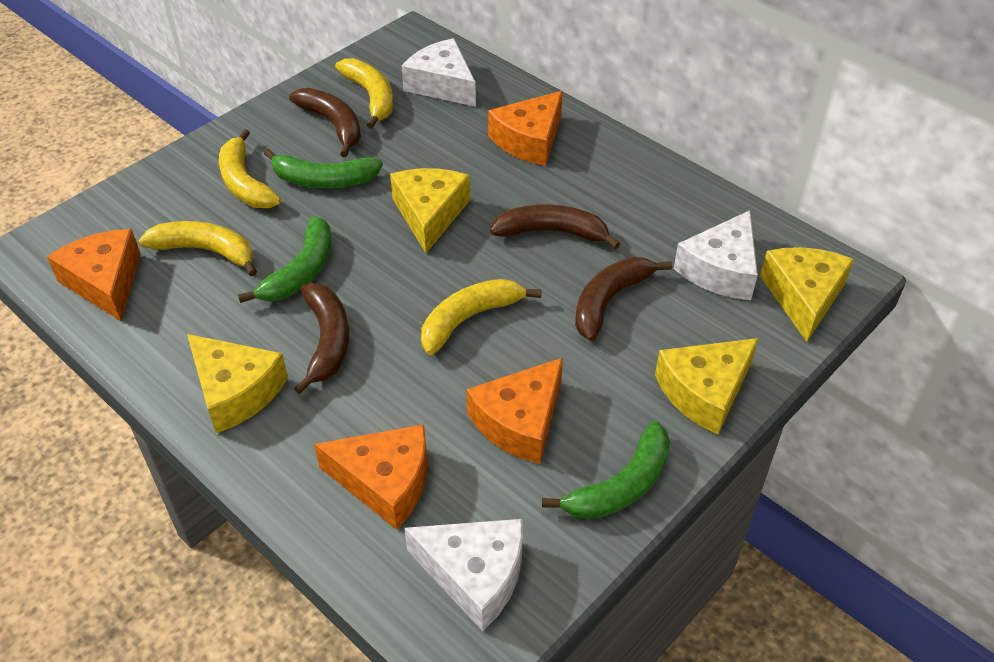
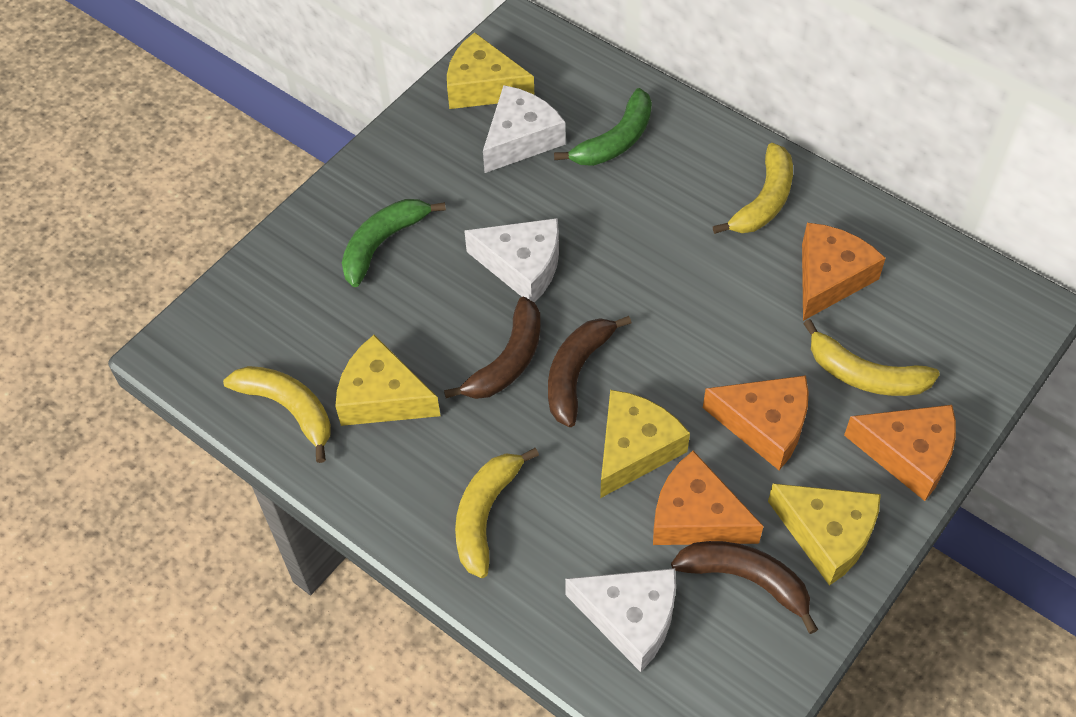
brown banana: [289,88,361,157] [294,283,349,394] [490,205,620,249] [575,257,672,341] = 4 -> [444,297,541,399] [548,316,631,427] [671,541,818,634] = 3
green banana: [238,216,331,303] [264,149,383,188] [542,421,670,519] = 3 -> [342,199,446,287] [554,88,652,166] = 2

